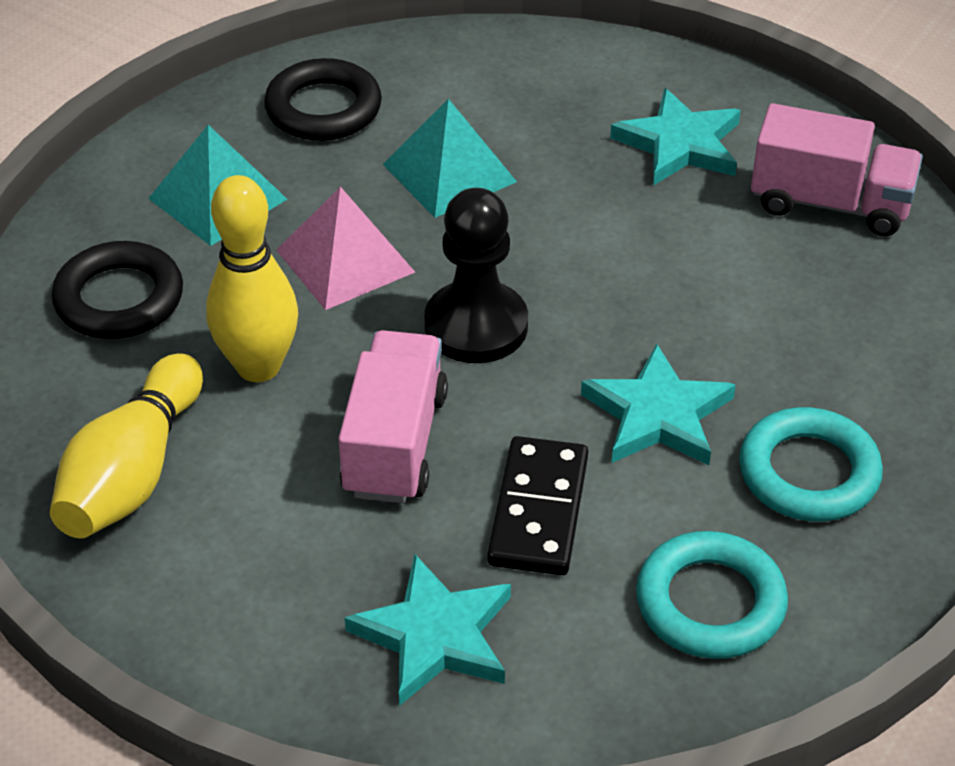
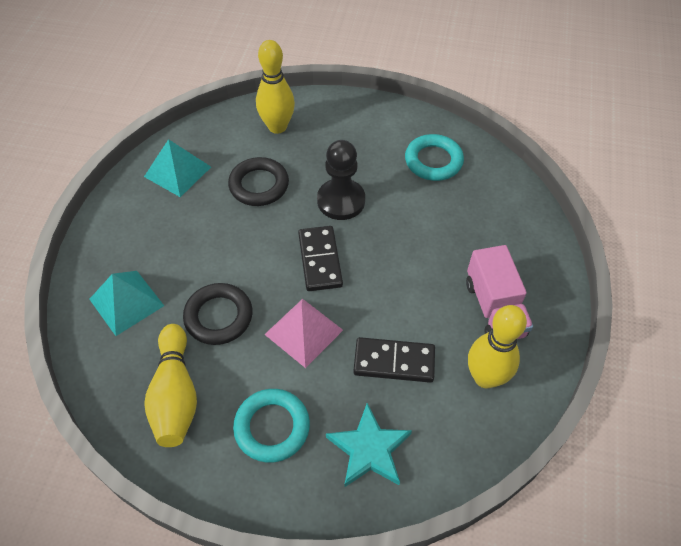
black domino: [487,436,588,575] = 1 -> [298,226,343,291] [353,337,435,383] = 2
pink truck: [338,330,448,503] [751,103,923,236] = 2 -> [466,245,533,339] = 1
turquoise star: [345,554,511,706] [581,344,736,465] [610,88,741,186] = 3 -> [326,403,412,488] = 1
yellow bowling pin: [50,353,203,538] [206,175,298,382] = 2 -> [144,324,197,447] [256,40,295,134] [468,305,527,388] = 3

